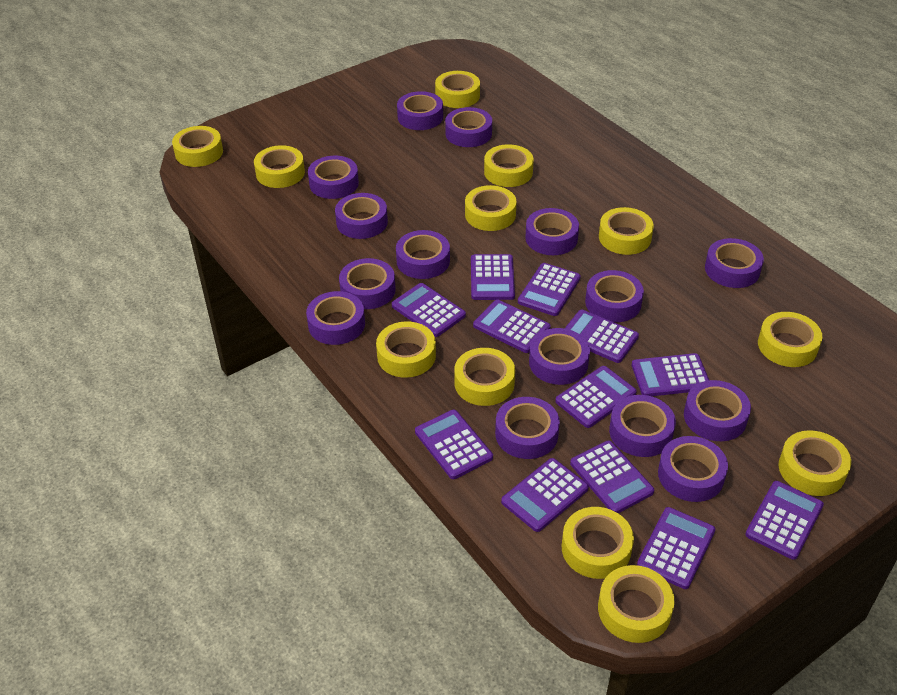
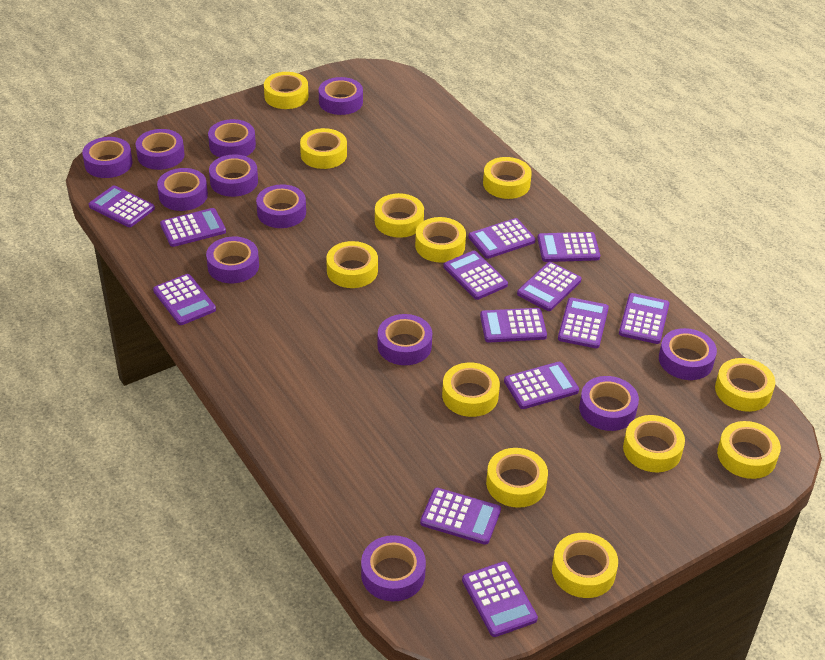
purple calculator: [392,283,466,337] [415,410,493,479] [471,254,515,300] [473,300,550,353] [501,458,589,532] [518,263,581,316] [555,366,637,428] [564,310,639,363] [570,441,654,513] [632,353,709,396] [637,507,715,589] [745,481,824,560] = 12 -> [89,185,155,227] [153,274,216,325] [160,208,226,247] [420,488,501,545] [443,251,508,300] [462,561,538,637] [468,218,536,259] [480,308,547,342] [504,362,579,409] [517,262,582,311] [537,232,600,262] [558,297,609,349] [619,293,669,344] = 13
purple tape: [306,291,365,345] [308,156,359,199] [335,193,388,239] [339,258,396,309] [396,230,450,279] [397,91,443,130] [445,107,492,147] [495,397,560,459] [525,208,579,255] [529,328,590,385] [585,270,644,322] [609,395,676,457] [658,436,728,502] [684,380,751,441] [705,238,764,288] = 15 -> [82,137,132,178] [135,129,185,170] [157,168,208,211] [206,237,259,283] [208,119,256,158] [209,155,258,197] [256,185,306,228] [319,77,363,115] [361,535,426,601] [378,314,432,365] [579,376,639,431] [659,328,717,380] = 12

